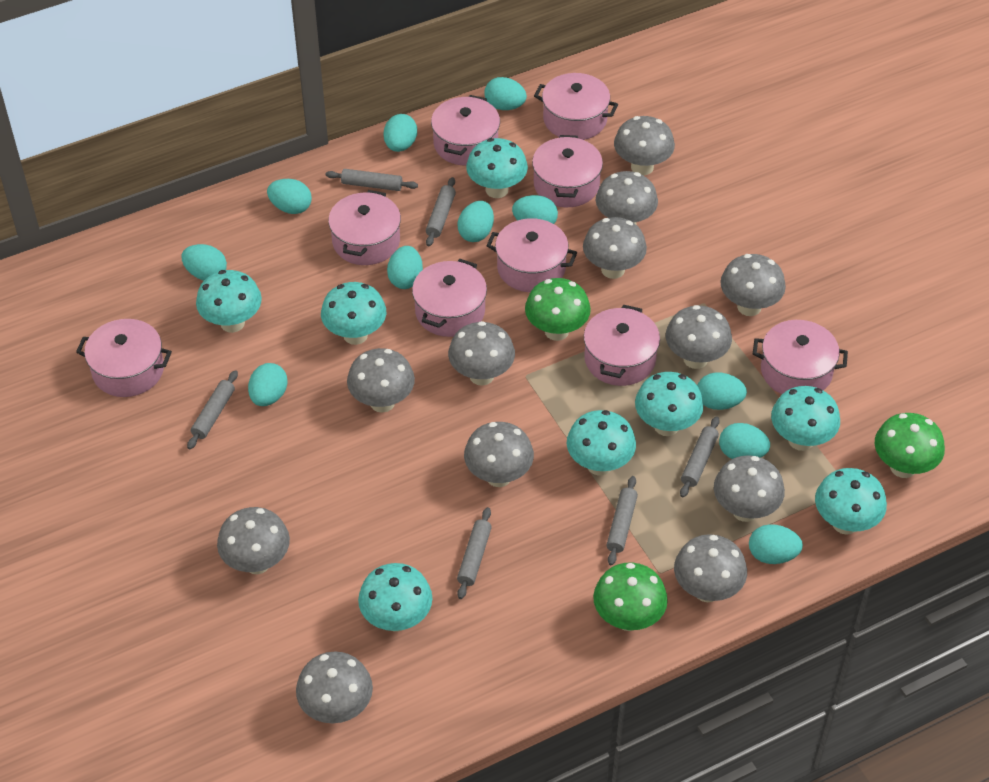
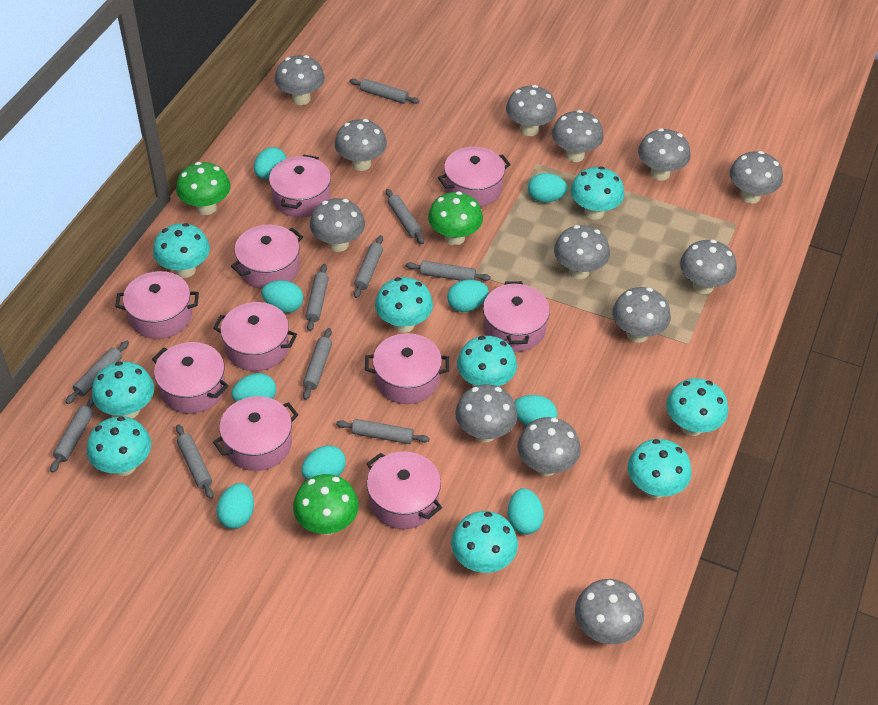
grey mushroom: [217,507,290,574] [296,652,373,723] [347,348,415,413] [448,321,515,386] [464,422,534,487] [583,217,647,279] [596,171,658,225] [614,116,675,175] [666,305,732,369] [674,534,747,602] [714,455,785,522] [720,254,786,316] = 12 -> [275,55,325,105] [310,198,365,252] [334,119,387,171] [455,384,517,442] [506,85,557,136] [517,417,581,476] [552,110,604,162] [554,225,610,279] [575,579,644,644] [612,287,671,343] [638,128,691,181] [680,239,737,294] [729,151,783,204] = 13
grey rolling pin: [187,370,238,449] [326,169,418,191] [426,177,456,246] [457,507,492,599] [607,476,638,565] [680,416,720,497] = 6 -> [50,397,94,473] [65,341,129,404] [176,424,214,499] [303,328,332,400] [305,264,329,331] [336,419,429,444] [349,79,419,104] [354,235,383,298] [386,189,424,244] [406,261,491,281] = 10
pink pot: [76,319,172,397] [328,190,401,265] [412,259,487,337] [431,95,500,165] [487,218,577,292] [532,135,603,207] [534,73,618,140] [584,305,660,386] [753,320,848,394] = 9 -> [115,271,199,339] [152,342,228,414] [213,302,297,371] [213,396,298,471] [231,225,303,289] [269,155,331,218] [365,333,449,404] [366,451,442,529] [438,147,511,207] [483,281,550,352] = 10
turquoise egg: [182,244,227,281] [248,363,288,406] [267,179,312,214] [384,114,417,152] [387,246,423,289] [457,201,494,242] [484,77,527,110] [512,195,558,224] [697,372,747,410] [719,423,770,459] [749,524,803,564] = 11 -> [216,483,254,529] [232,373,276,402] [254,147,287,179] [262,280,303,313] [301,445,346,480] [447,280,489,312] [508,488,544,534] [514,395,557,426] [528,173,568,203] = 9
turquoise mushroom: [196,270,262,333] [321,282,386,345] [358,563,432,631] [466,138,528,198] [567,410,636,476] [635,372,704,436] [771,386,840,451] [815,468,887,535] = 8 -> [87,417,151,476] [92,361,154,418] [153,223,210,278] [375,277,433,333] [451,511,518,573] [457,336,517,386] [571,166,624,220] [628,439,692,498] [666,378,728,436] = 9

